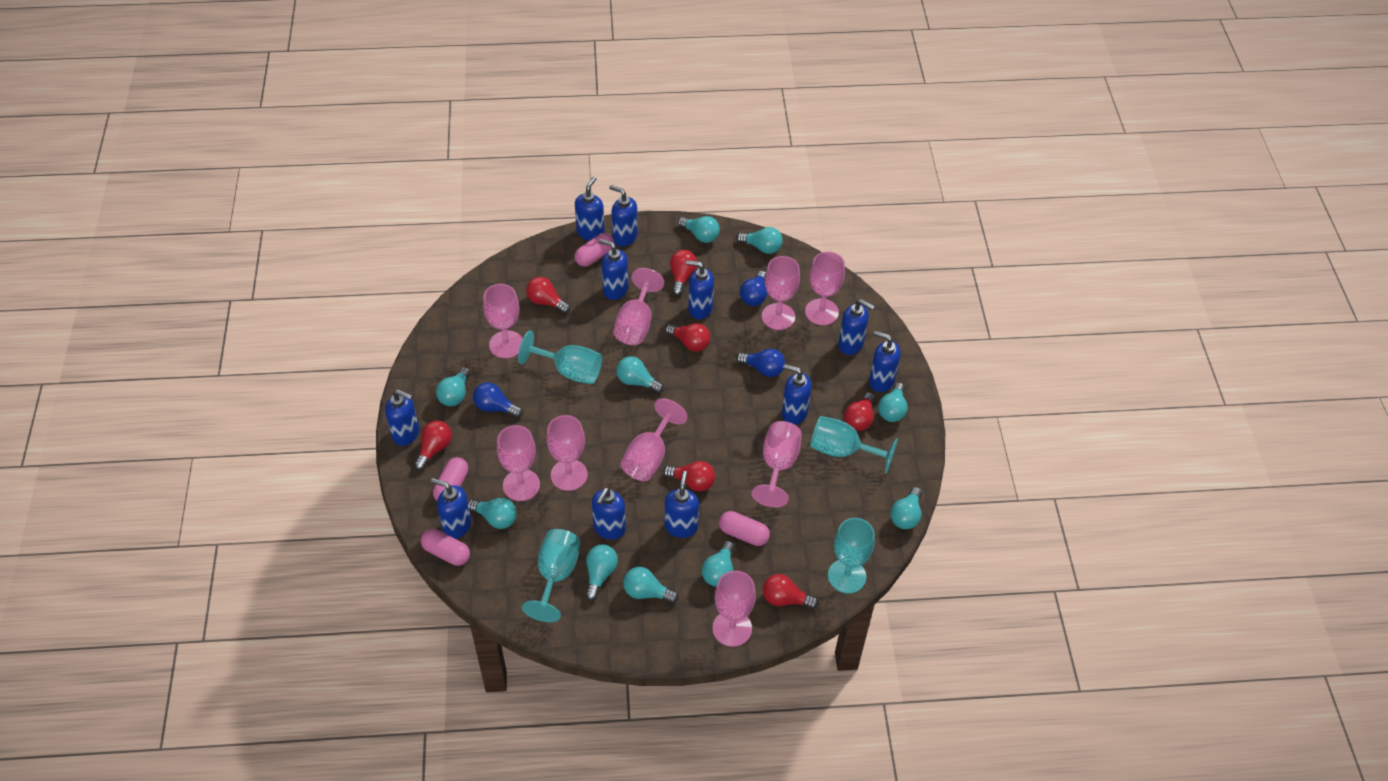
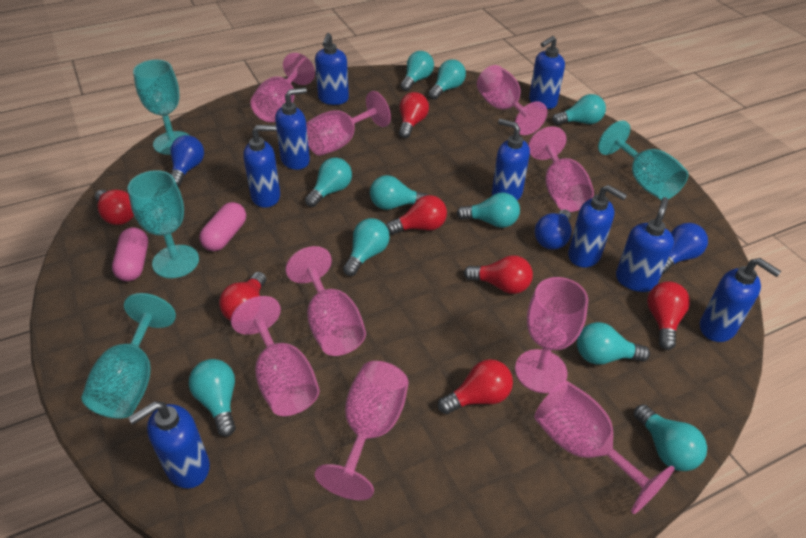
blue soap dispenser: [385,390,419,446] [431,478,471,539] [575,176,605,241] [592,487,626,540] [599,239,628,300] [609,185,638,247] [665,471,699,538] [685,260,714,319] [782,364,812,425] [838,299,875,355] [869,331,901,392] = 11 -> [128,401,210,488] [243,125,280,208] [275,87,310,170] [315,33,349,105] [492,119,530,200] [529,36,565,109] [568,185,627,267] [616,197,674,292] [700,258,781,342] = 9
pink capsule: [421,529,470,566] [433,457,468,501] [574,233,614,267] [719,511,770,546] = 4 -> [112,228,148,281] [199,202,246,251] = 2

